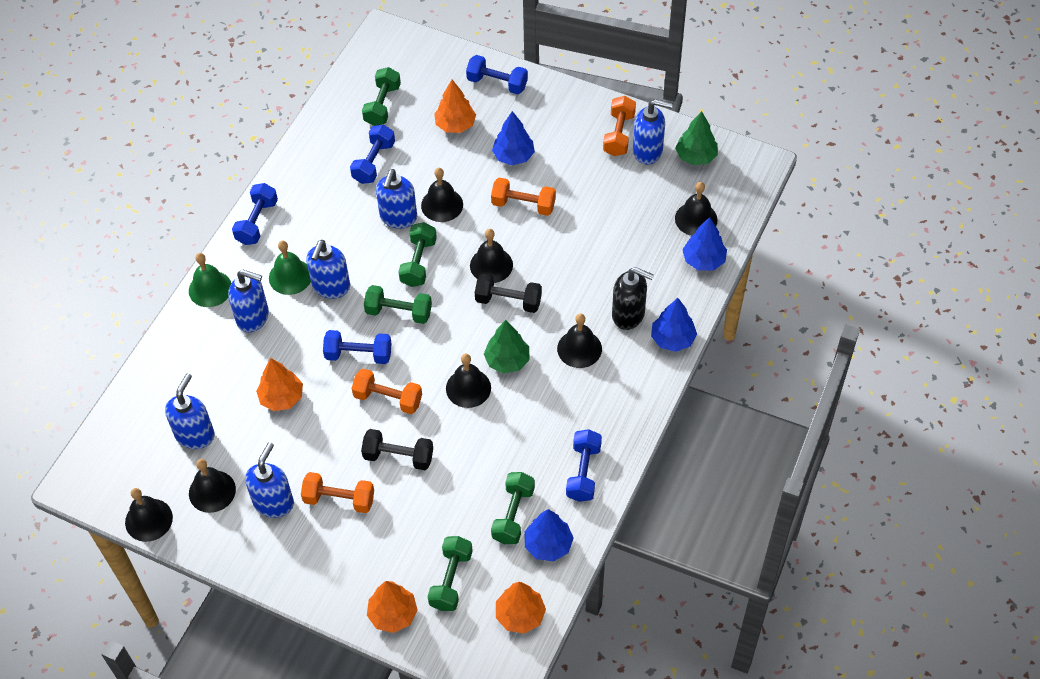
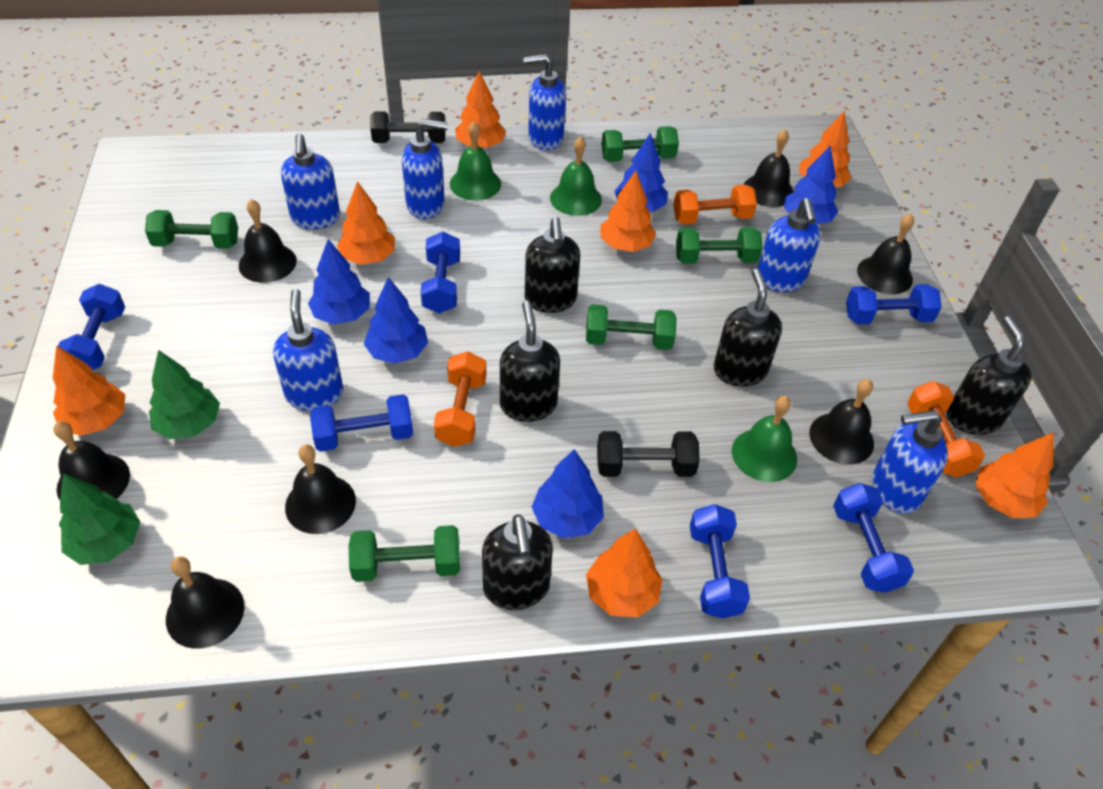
black soap dispenser: [612,267,654,330] = 1 -> [482,514,553,610] [500,301,560,422] [525,217,580,313] [713,269,782,386] [947,316,1031,435] = 5
blue dumbbell: [232,183,278,245] [323,330,392,364] [350,125,395,184] [466,55,528,94] [566,429,602,502] = 5 -> [58,284,125,370] [310,394,413,452] [421,232,460,313] [690,504,750,619] [833,483,914,593] [846,284,941,324] = 6
blue tree: [492,111,535,165] [524,509,574,562] [651,298,697,352] [682,217,727,270] = 4 -> [308,239,370,324] [364,277,428,364] [532,449,604,539] [614,133,668,212] [784,146,838,224] = 5
green bell: [189,253,231,307] [269,241,311,295] = 2 -> [450,121,501,201] [550,136,602,216] [732,396,797,482] = 3
orange dumbbell: [301,472,374,513] [352,368,422,414] [491,178,556,216] [603,96,636,156] = 4 -> [434,351,486,447] [673,185,757,225] [907,381,985,477] = 3
orange tree: [256,358,303,411] [367,581,418,633] [434,80,476,133] [496,582,546,634] = 4 -> [53,345,125,436] [337,181,395,265] [455,71,506,149] [586,528,662,617] [601,171,656,252] [798,111,851,187] [975,432,1054,518] = 7

